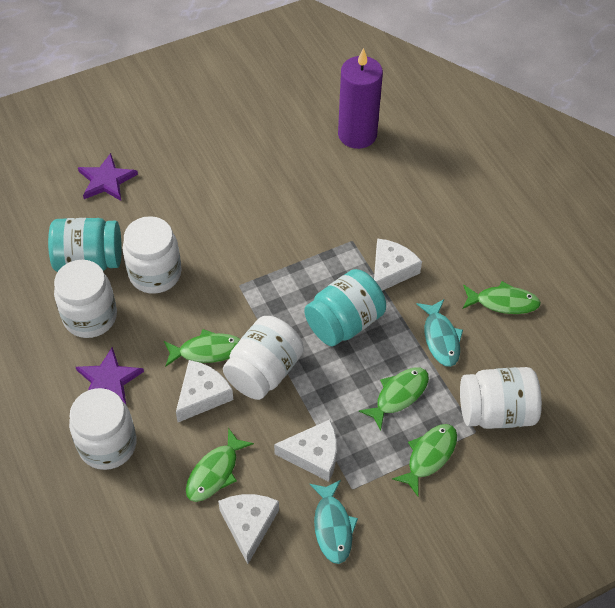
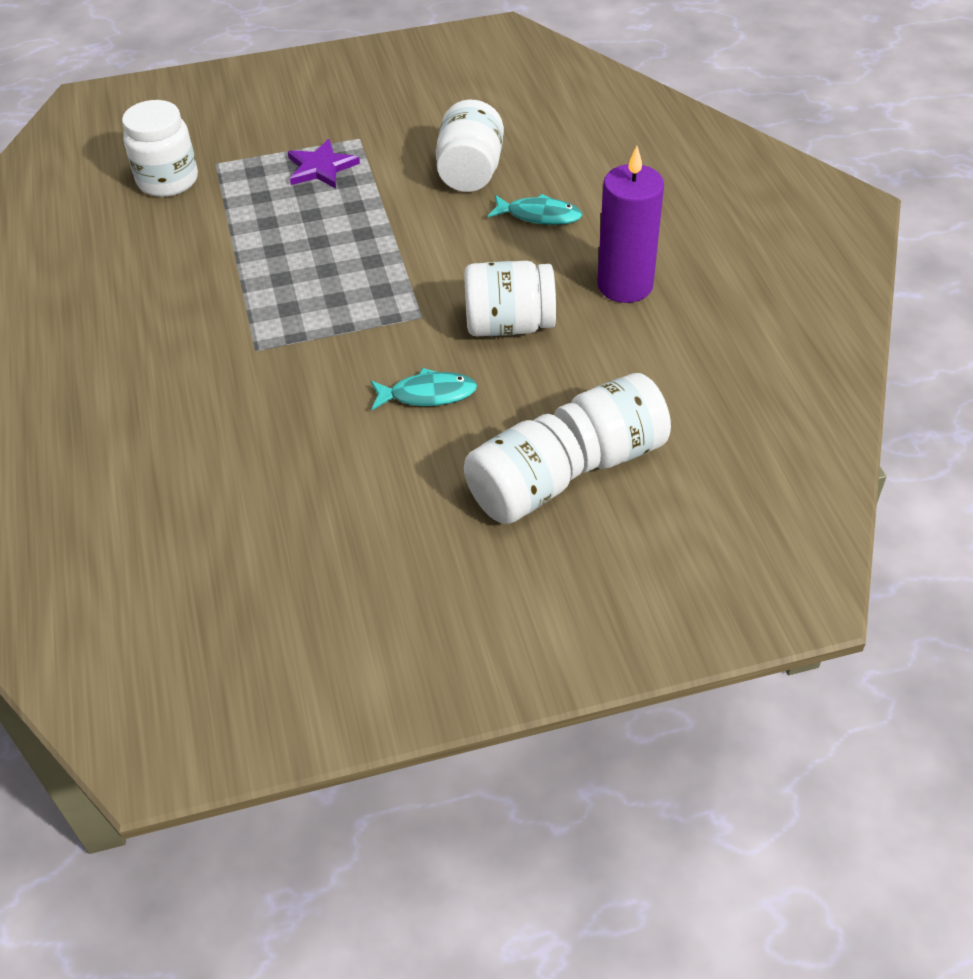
green fish: [164,329,240,367] [186,428,254,502] [359,367,429,431] [392,424,457,496] [463,281,541,314] = 5 -> none = 0
purple star: [76,347,144,404] [78,153,138,201] = 2 -> [288,139,360,189] = 1
turquoise jar: [48,218,122,272] [304,269,386,346] = 2 -> none = 0
white cheese: [176,360,233,422] [218,494,279,564] [274,420,337,482] [374,238,422,291] = 4 -> none = 0

